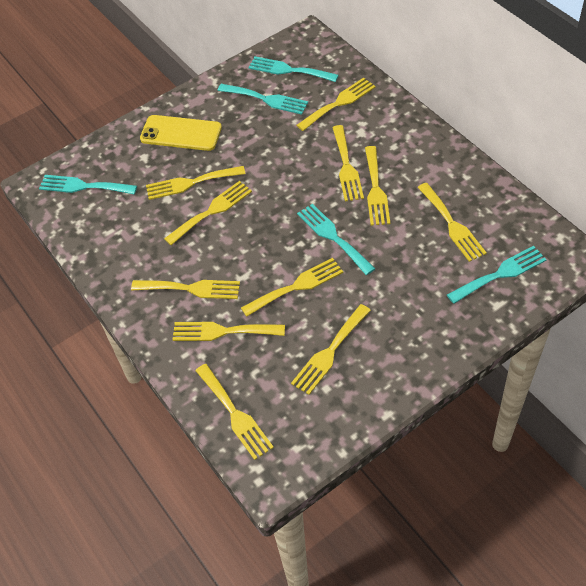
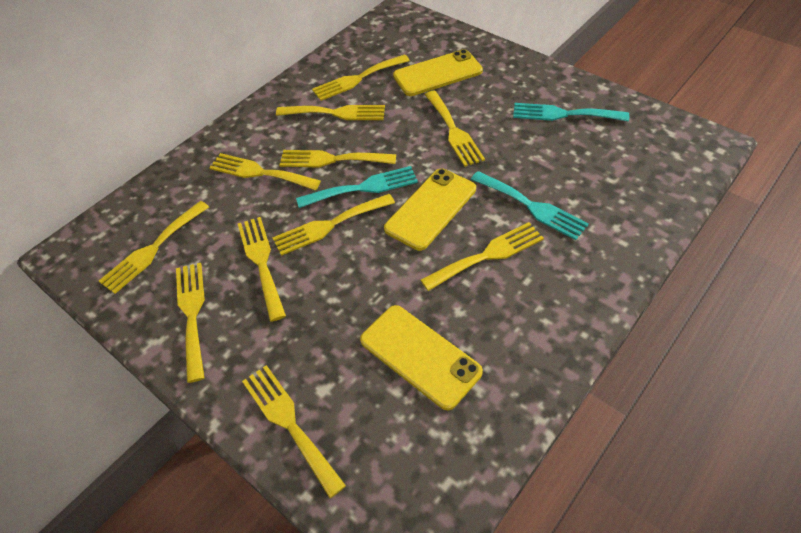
turquoise fork: [39,175,137,195] [217,84,308,115] [249,56,339,82] [297,204,375,275] [447,246,547,304] = 5 -> [296,166,418,208] [471,171,589,240] [513,103,629,121] = 3
yellow phone: [140,115,222,151] = 1 -> [360,305,483,410] [384,168,476,251] [393,49,483,96] = 3

